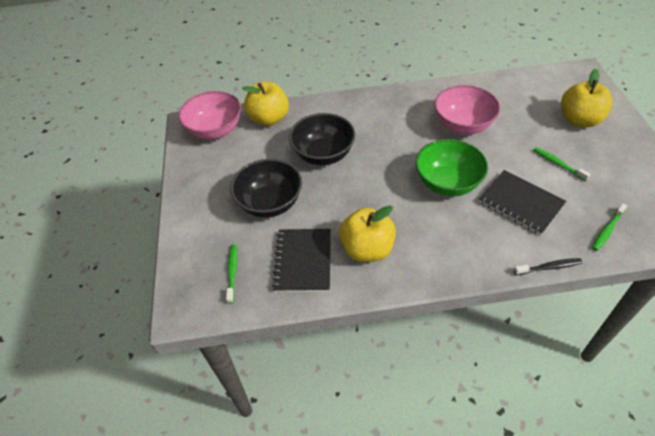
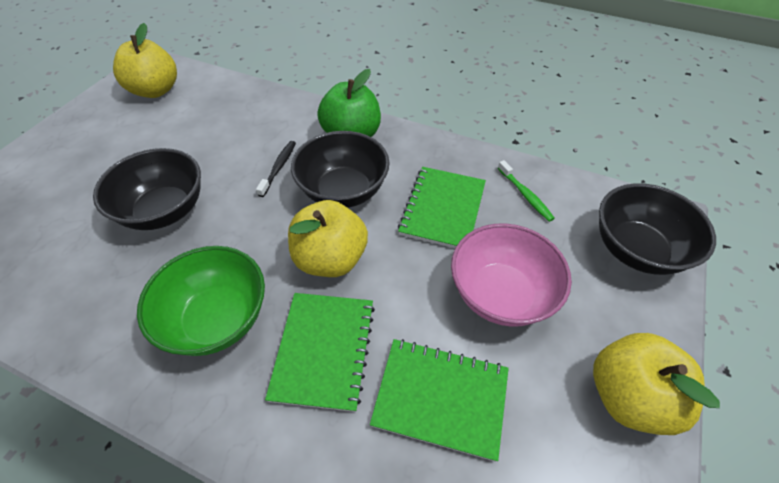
black bowl: [231,159,302,218] [289,113,356,165] = 2 -> [93,148,201,230] [291,131,389,208] [599,183,716,275] = 3
black notebook: [272,229,331,292] [479,170,566,235] = 2 -> none = 0
green apple: none = 0 -> [317,69,381,137] = 1
green notebook: none = 0 -> [265,293,375,412] [370,339,509,462] [398,167,486,248] = 3
green toothbrush: [226,244,237,303] [533,147,591,181] [592,203,627,251] = 3 -> [498,160,555,222] = 1
pink bowl: [178,91,241,139] [434,85,500,135] = 2 -> [451,223,572,327] = 1

